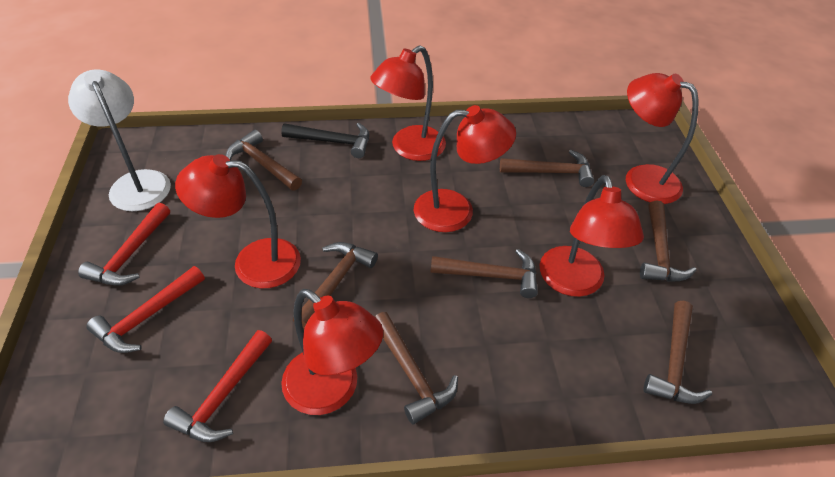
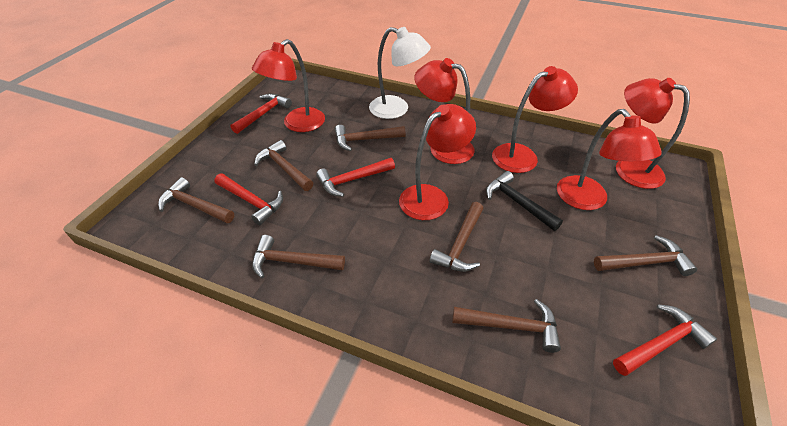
red hammer: [78,203,170,286] [86,266,205,353] [163,330,272,442] = 3 -> [214,174,283,225] [230,93,292,134] [316,158,395,197] [613,304,717,376] = 4

